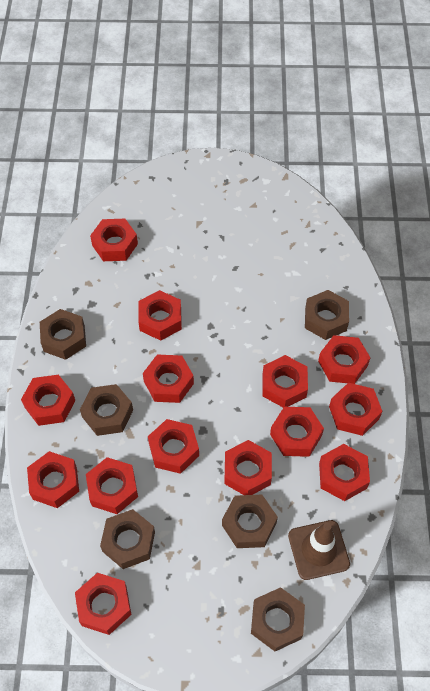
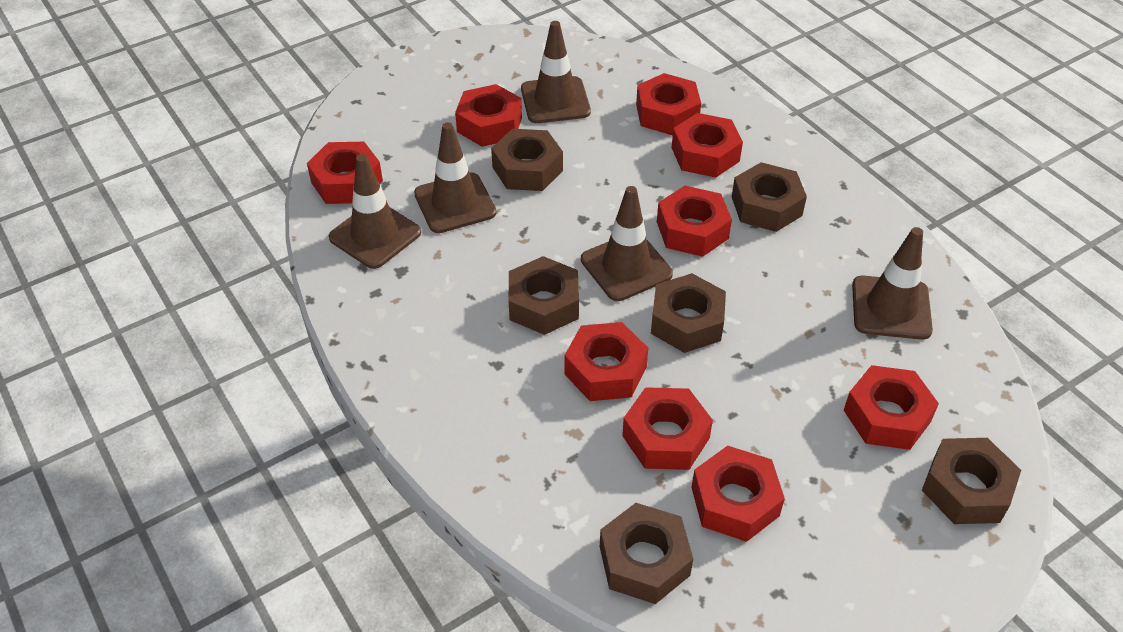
brown traffic cone: [288,520,350,580] = 1 -> [329,154,421,269] [414,122,496,233] [521,21,591,123] [581,186,673,301] [852,227,933,340] = 5
red nut: [21,375,75,426] [27,451,79,508] [75,573,132,635] [86,457,138,514] [90,219,138,261] [138,290,182,341] [143,355,194,403] [148,419,199,474] [224,440,272,495] [262,355,308,408] [270,407,324,457] [318,335,370,384] [319,444,370,501] [329,383,382,436] = 14 -> [307,142,383,204] [455,84,522,147] [564,322,648,401] [622,387,713,470] [636,73,701,135] [657,186,732,257] [671,113,743,177] [691,446,785,542] [844,365,939,450] = 9

